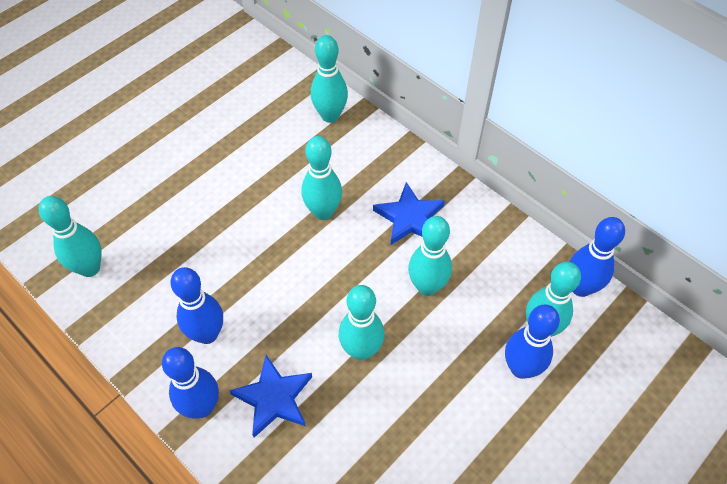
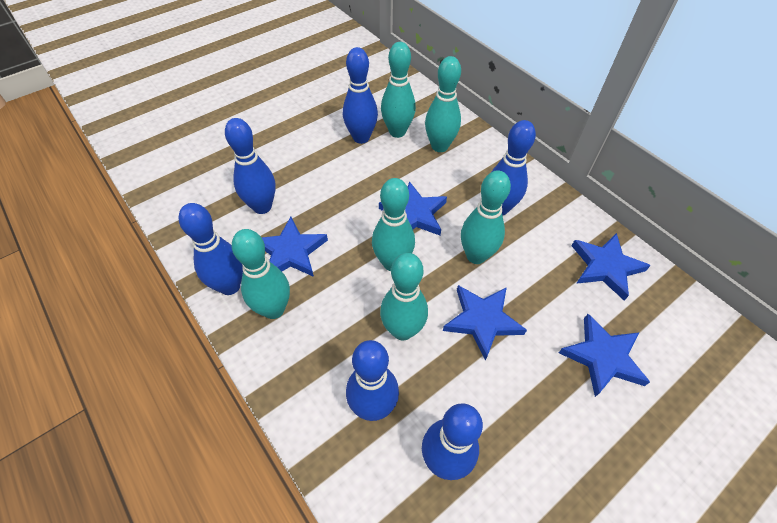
blue bowling pin: [162,347,219,419] [170,267,223,344] [505,305,560,379] [569,217,625,297] = 4 -> [179,203,243,295] [225,118,276,214] [343,47,378,144] [346,340,399,421] [422,403,483,480] [492,120,536,216] = 6
blue star: [229,355,312,438] [373,182,445,245] = 2 -> [261,217,328,277] [379,181,447,235] [443,285,527,361] [559,314,650,397] [572,233,651,301] = 5

